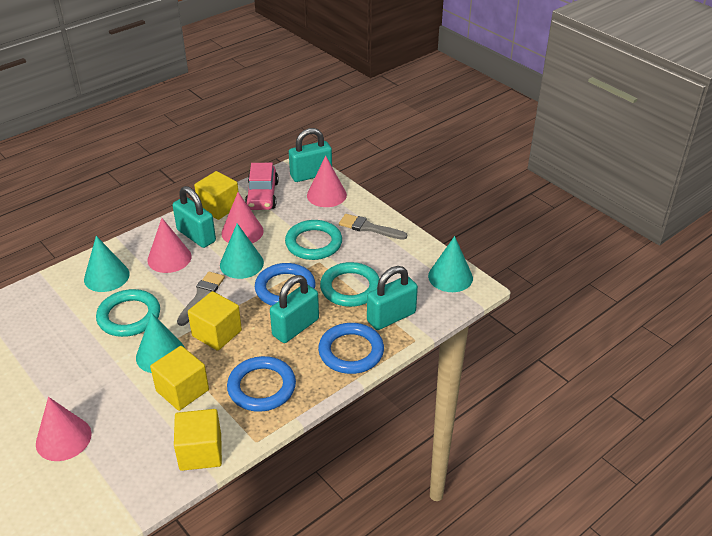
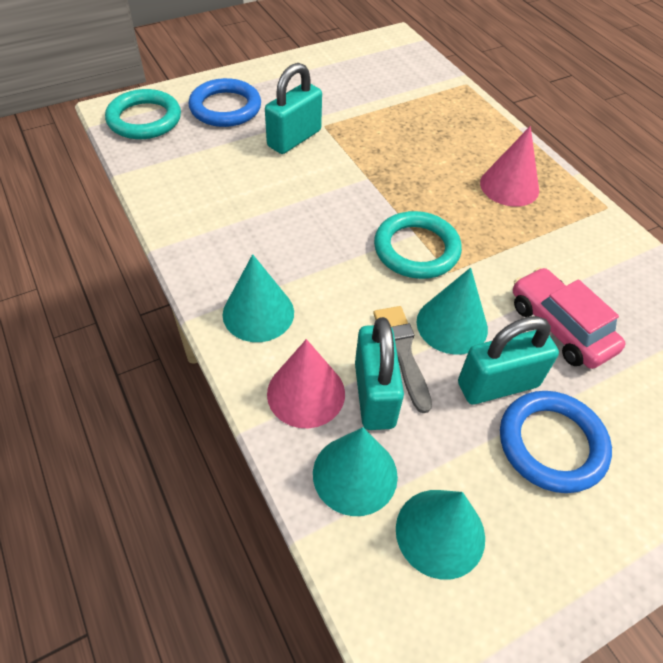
blue ring: [227,356,296,412] [255,263,315,306] [318,323,384,374] = 3 -> [189,78,261,127] [500,391,612,493] = 2
grey brush: [177,272,225,326] [339,214,407,240] = 2 -> [373,306,432,413] = 1
pink cone: [36,397,92,461] [147,218,192,273] [221,192,264,243] [307,156,347,207] = 4 -> [267,339,345,428] [480,126,539,207] = 2
turquoise padlock: [173,186,216,248] [270,275,319,343] [289,128,332,182] [367,266,418,330] = 4 -> [265,63,322,154] [355,317,404,430] [458,316,559,404] = 3
turquoise ring: [96,289,160,337] [285,220,342,260] [320,262,380,307] = 3 -> [105,89,181,139] [374,211,462,279] = 2
yellow cube: [150,346,209,411] [174,409,222,471] [188,291,242,351] [194,171,238,220] = 4 -> none = 0

